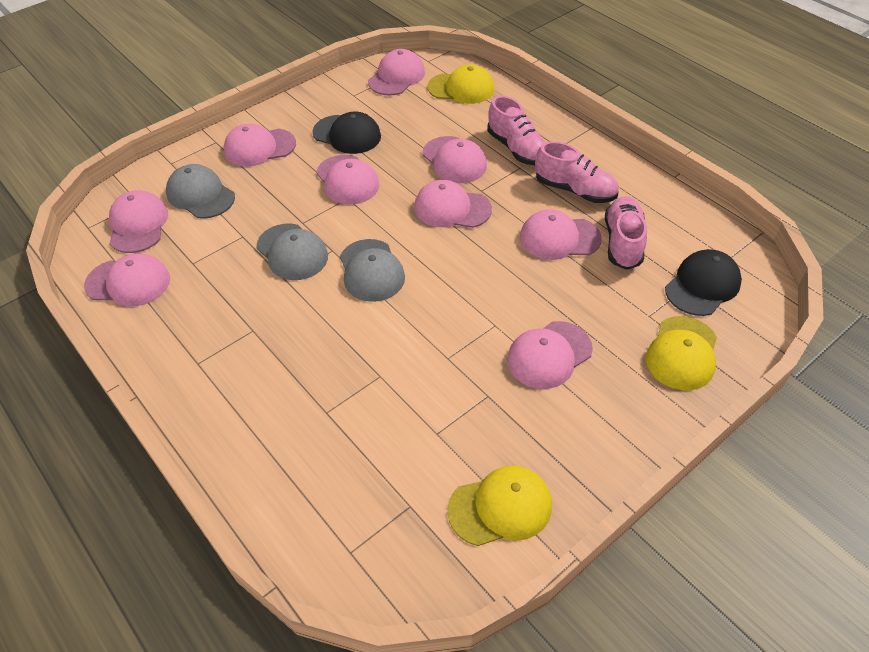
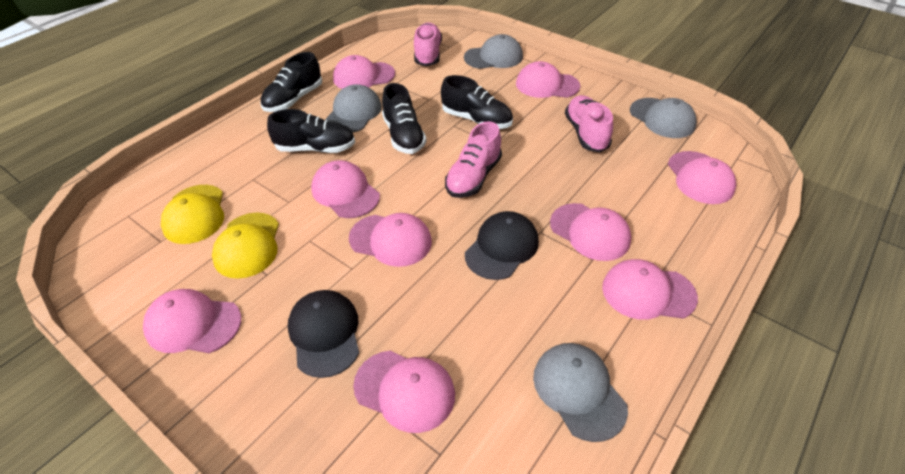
black shoe: none = 0 -> [260,52,322,112] [267,109,355,153] [382,83,426,154] [441,75,513,129] = 4
grey cap: [166,164,235,219] [256,223,328,280] [340,239,405,302] = 3 -> [325,84,382,133] [464,34,523,69] [533,343,628,442] [630,98,697,138] = 4
yellow cap: [428,64,494,104] [447,465,552,546] [646,316,717,390] = 3 -> [161,185,224,244] [212,212,279,279] = 2

